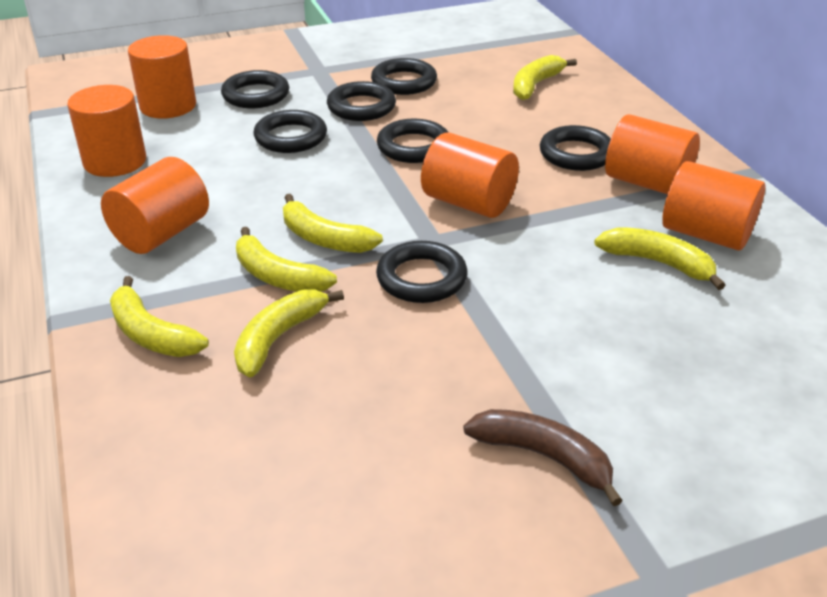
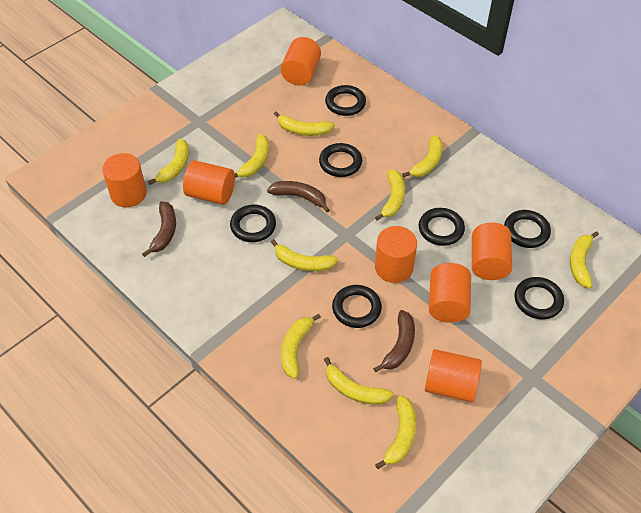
brown banana: [463,409,623,506] = 1 -> [142,201,176,257] [267,181,330,212] [373,310,415,372] = 3
orange cylinder: [67,85,146,177] [101,157,209,254] [128,35,196,119] [421,132,519,218] [605,114,700,194] [662,161,765,251] = 6 -> [102,153,147,207] [183,160,235,205] [281,37,321,85] [375,226,417,283] [425,349,482,402] [429,263,471,323] [472,223,512,280] = 7
yellow banana: [110,276,209,357] [234,290,344,377] [236,227,337,292] [283,194,383,253] [513,55,577,100] [594,227,726,290] = 6 -> [148,139,189,185] [235,134,269,178] [271,239,338,272] [274,112,335,136] [281,314,321,379] [324,357,394,405] [375,169,405,221] [375,396,416,469] [402,135,443,177] [570,231,599,288] = 10

